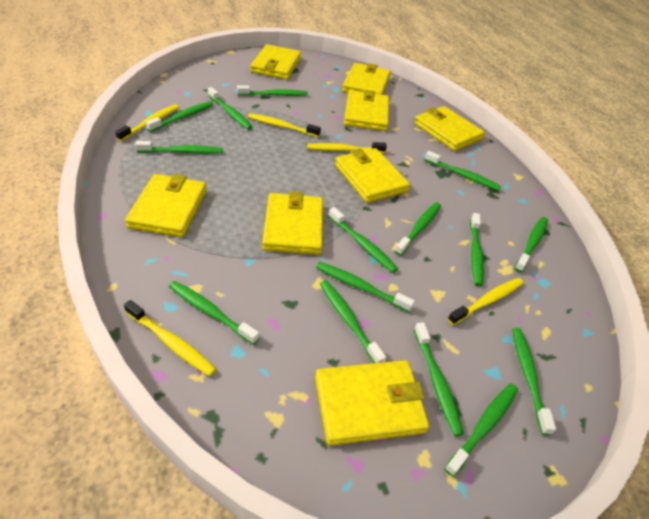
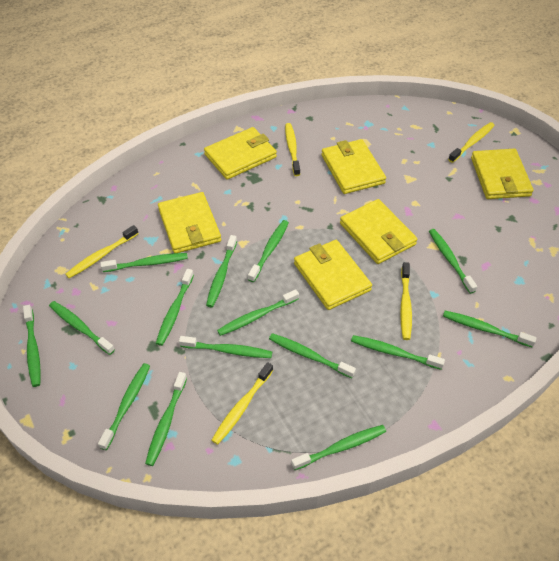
yellow wallet: [125,174,207,237] [250,44,301,79] [262,191,323,255] [315,360,429,446] [335,148,410,203] [342,63,391,95] [344,90,389,131] [414,106,485,151] = 8 -> [158,192,221,253] [204,127,277,180] [294,240,372,310] [321,139,386,194] [340,199,417,264] [471,149,533,199] = 6

